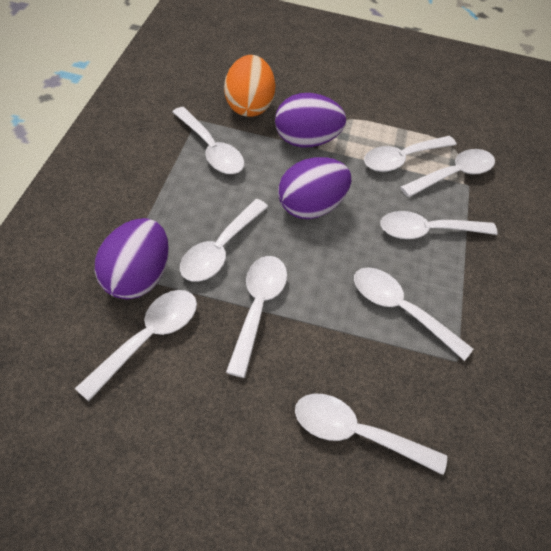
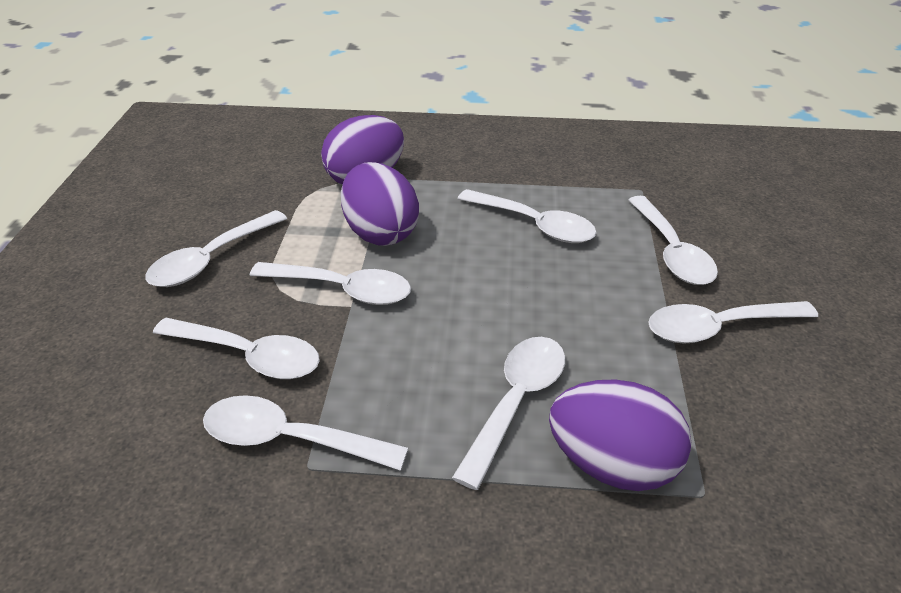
orange egg: [224,55,276,117] = 1 -> none = 0
white spoon: [75,290,197,401] [172,107,244,174] [180,199,268,282] [226,256,287,378] [295,394,447,475] [354,267,473,361] [364,136,457,172] [380,211,498,239] [400,149,495,197] = 9 -> [145,210,287,287] [153,318,320,379] [203,395,408,471] [250,262,411,305] [452,337,565,490] [457,189,597,243] [628,196,718,285] [648,301,818,344] = 8

